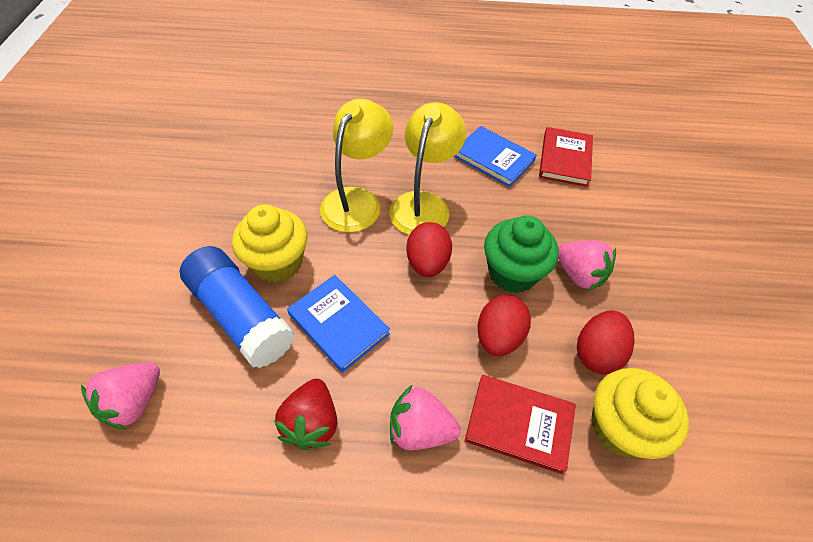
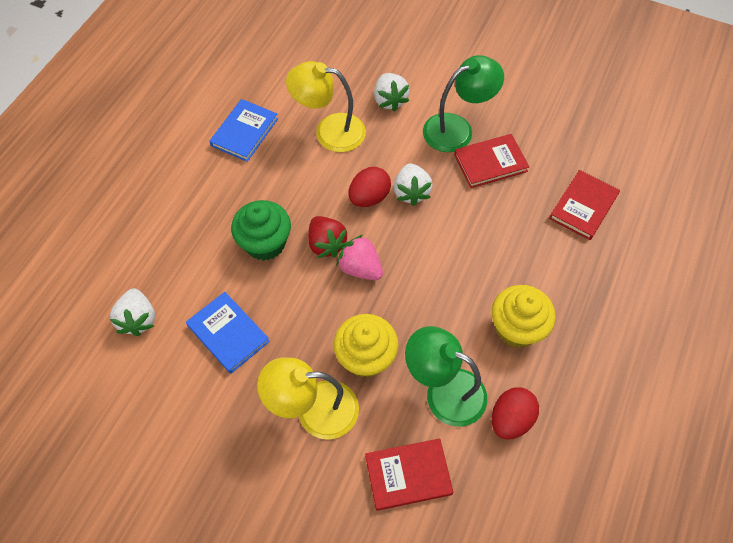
blue glue stick: [180,246,295,368] = 1 -> none = 0
green lamp: none = 0 -> [405,326,487,427] [423,55,504,152] = 2
pink strawberry: [81,362,160,430] [390,385,461,450] [558,241,616,291] = 3 -> [337,234,383,280] = 1
red book: [465,375,576,474] [539,127,593,187] = 2 -> [365,438,454,511] [454,134,529,188] [549,170,620,240] = 3
red egg: [406,222,452,277] [478,295,531,356] [577,310,635,374] = 3 -> [348,167,391,207] [492,387,539,440] = 2
white strawberry: none = 0 -> [110,288,155,336] [374,73,410,112] [394,163,433,206] = 3

